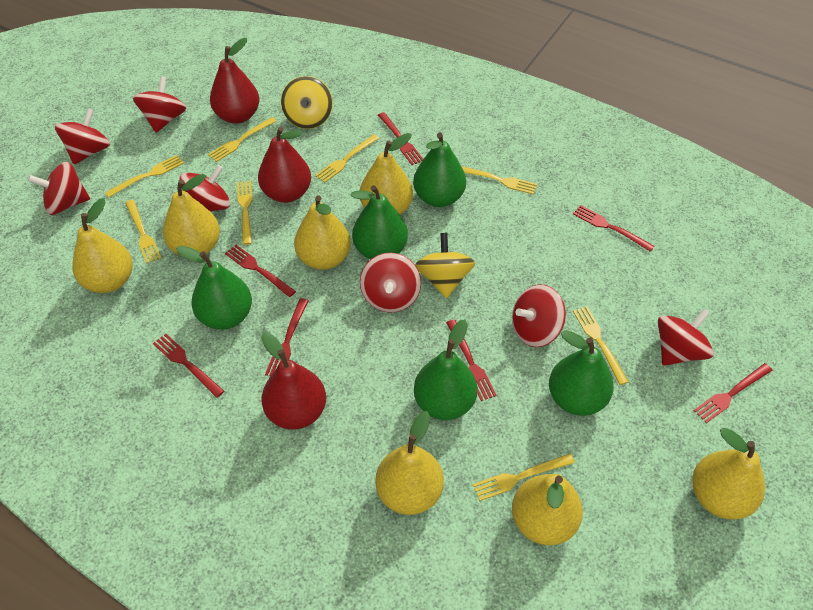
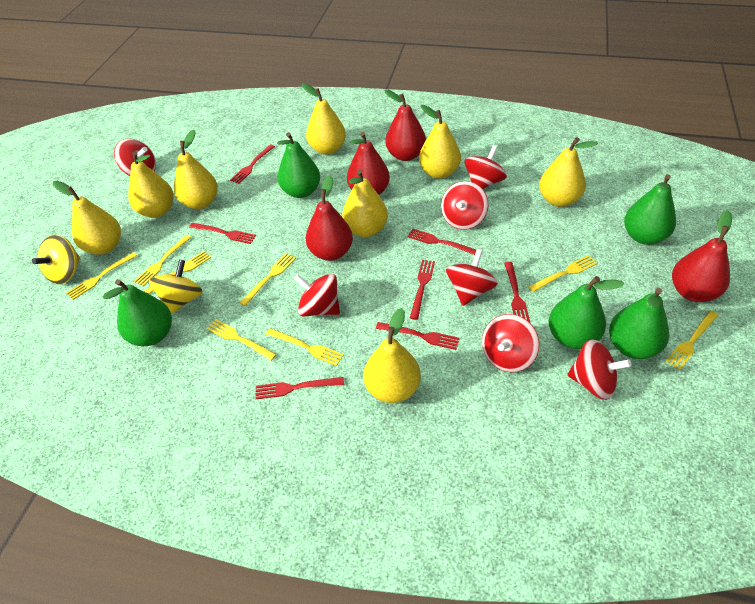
red pear: [210,38,259,124] [258,127,311,203] [261,332,326,430] = 3 -> [306,175,353,261] [347,132,390,195] [384,89,426,161] [672,210,732,302] = 4
yellow pear: [72,198,133,293] [163,174,220,256] [294,195,351,270] [360,133,413,215] [375,411,444,515] [512,474,583,545] [692,428,765,520] = 7 -> [53,181,121,255] [128,152,174,218] [174,130,218,209] [302,83,346,155] [342,170,388,237] [363,308,421,403] [419,105,461,179] [539,137,598,207] = 8

